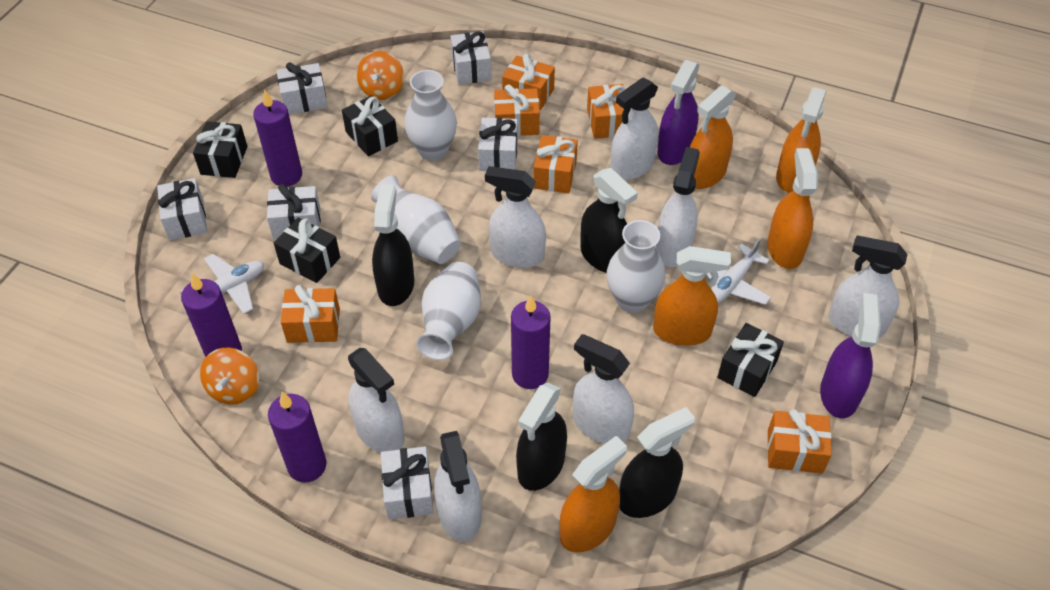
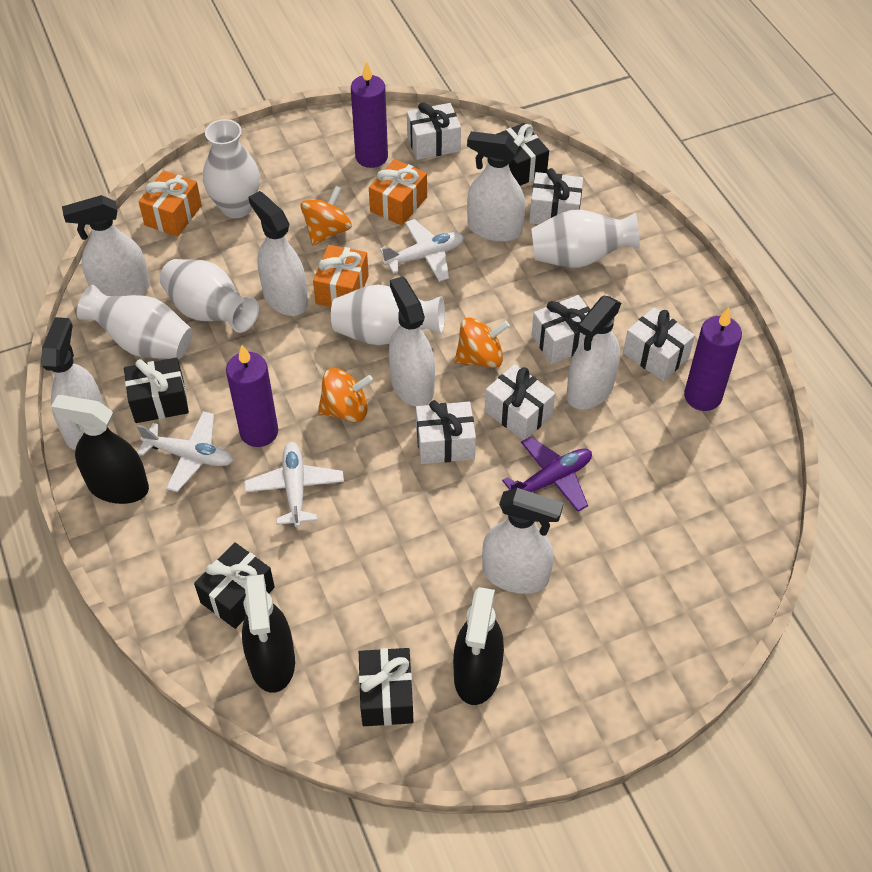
black spray bottle: [372,184,414,306] [516,382,567,491] [580,168,638,273] [619,407,695,518] = 4 -> [51,395,149,504] [242,574,295,693] [453,587,504,705] = 3
orange gift: [281,285,340,343] [494,84,540,136] [502,54,555,110] [533,135,578,193] [587,84,625,139] [767,409,832,474] = 6 -> [138,171,202,237] [313,245,369,307] [369,159,427,226] = 3
orange spinning top: [200,348,259,405] [357,51,404,100] = 2 -> [300,186,352,246] [318,368,373,423] [455,317,510,368] = 3
orange spray bottle: [560,436,627,553] [653,246,731,346] [690,85,736,189] [767,148,818,269] [776,87,826,193] = 5 -> none = 0
purple candle: [181,273,242,357] [253,89,302,187] [268,392,326,483] [511,295,551,389] = 4 -> [226,345,278,447] [351,61,388,168] [684,307,742,411] = 3
purple plane: none = 0 -> [502,436,592,512] = 1
purple spray bottle: [657,60,700,165] [820,293,881,418] = 2 -> none = 0
white plane: [180,254,264,314] [706,238,772,305] = 2 -> [137,411,234,492] [244,442,344,528] [380,219,464,282] = 3
white vase: [371,175,461,264] [404,70,457,161] [416,262,481,360] [607,220,665,313] = 4 -> [77,285,193,359] [160,259,259,333] [203,119,260,218] [331,285,445,345] [531,210,640,268] = 5

